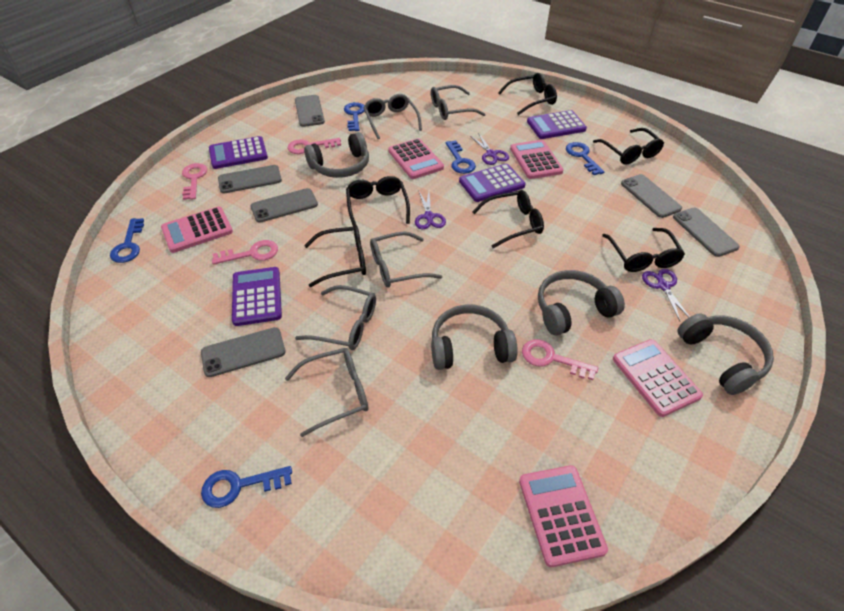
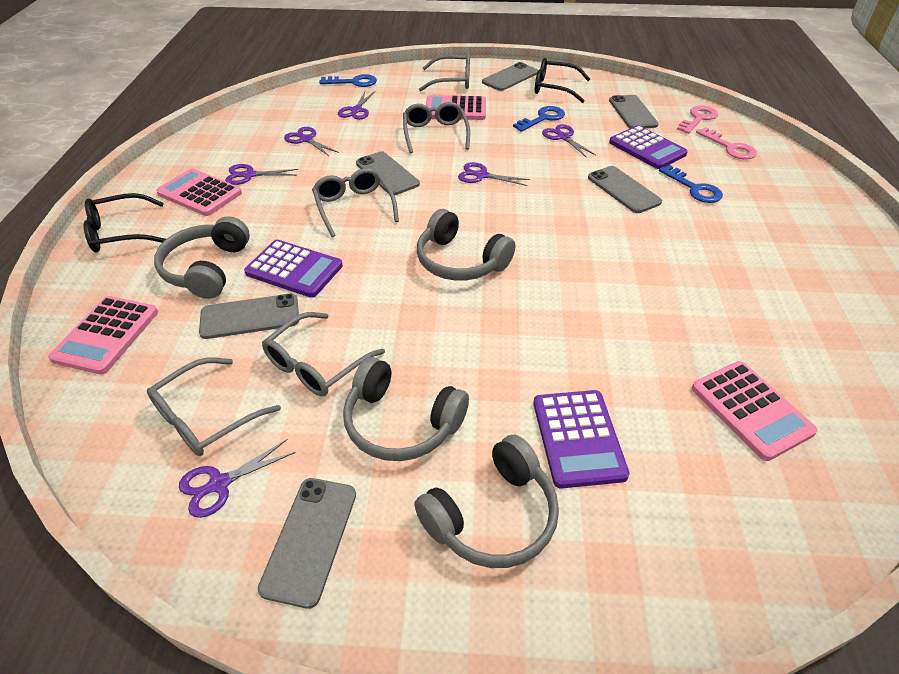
black glasses: [304,226,366,287] [346,176,410,227] [472,190,544,248] [498,73,557,115] [593,128,664,165] [602,228,685,272] = 6 -> [84,193,166,253] [535,58,590,103] = 2
blue key: [110,218,144,263] [201,466,292,508] [344,102,364,131] [446,140,476,174] [566,142,605,175] = 5 -> [319,74,377,87] [513,106,565,132] [659,165,723,203] = 3
pink calculator: [161,207,233,253] [388,138,444,179] [510,140,564,179] [519,465,608,567] [613,339,703,417] = 5 -> [48,296,158,375] [156,169,242,216] [426,95,486,120] [692,361,818,461] = 4
pink key: [182,163,207,200] [212,240,278,265] [288,138,341,154] [522,339,598,380] = 4 -> [677,105,718,134] [696,127,757,160] = 2
purple calculator: [209,136,268,169] [232,267,282,326] [459,164,526,202] [527,110,587,139] = 4 -> [244,240,343,298] [533,390,630,489] [609,125,688,169] = 3
purple scissors: [415,192,446,229] [470,133,509,165] [642,269,690,321] = 3 -> [179,439,296,518] [225,164,298,185] [284,127,339,156] [338,91,375,120] [458,162,530,186] [542,124,596,158] = 6

